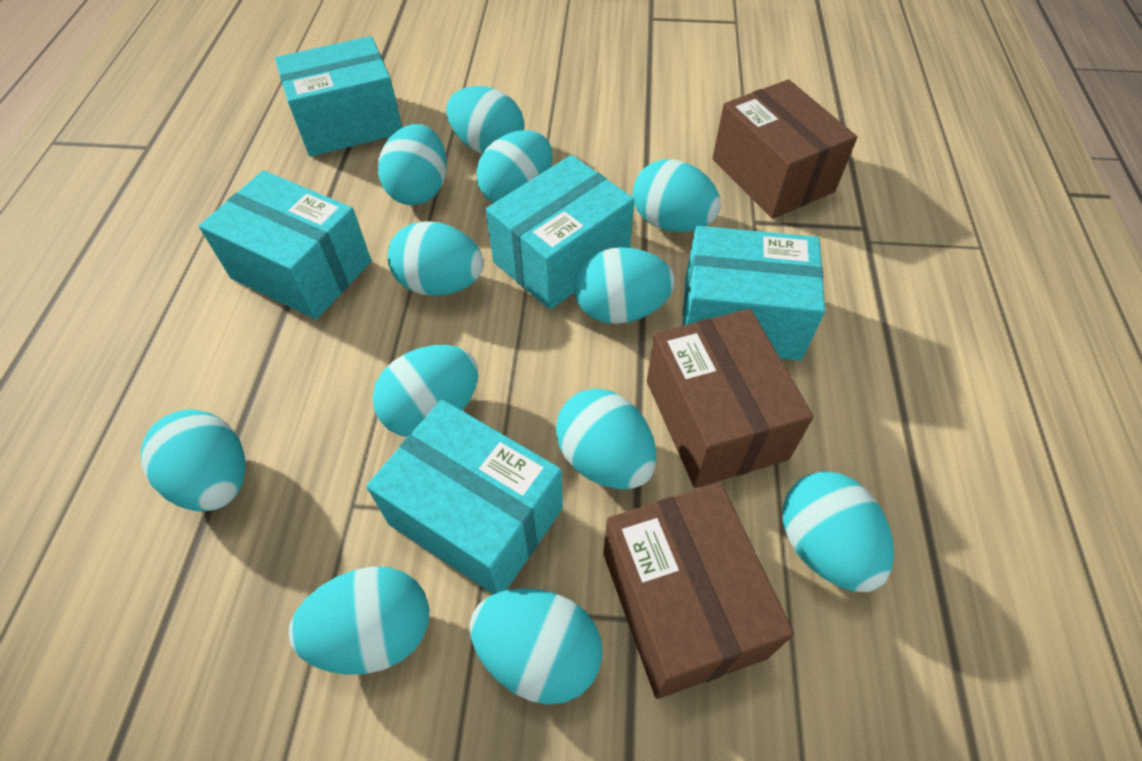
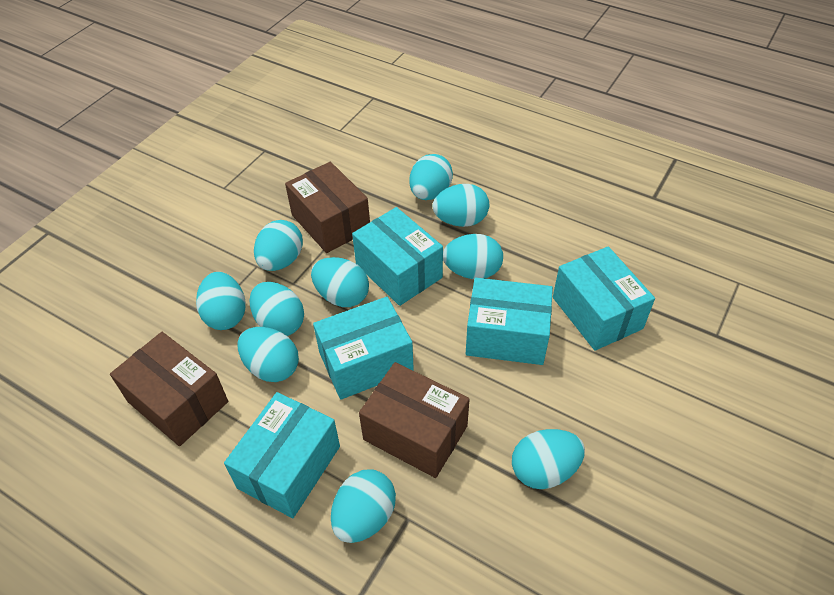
turquoise egg: [141,409,246,511] [289,567,429,675] [372,345,478,437] [378,124,447,205] [388,221,484,296] [446,86,524,154] [470,588,603,705] [477,130,553,203] [556,389,656,489] [574,247,675,324] [633,159,721,232] [782,471,894,592] = 12 -> [196,272,246,330] [237,327,299,382] [249,282,304,336] [254,220,303,271] [311,257,369,307] [331,469,396,543] [409,154,453,200] [433,184,489,227] [443,234,503,279] [512,429,585,489] = 10

